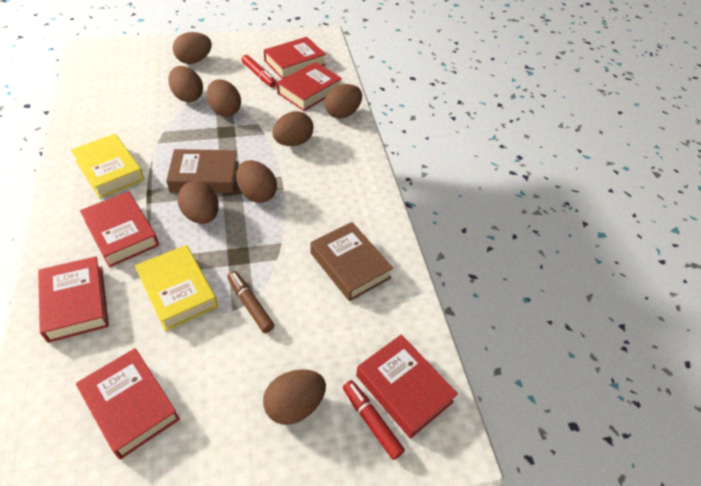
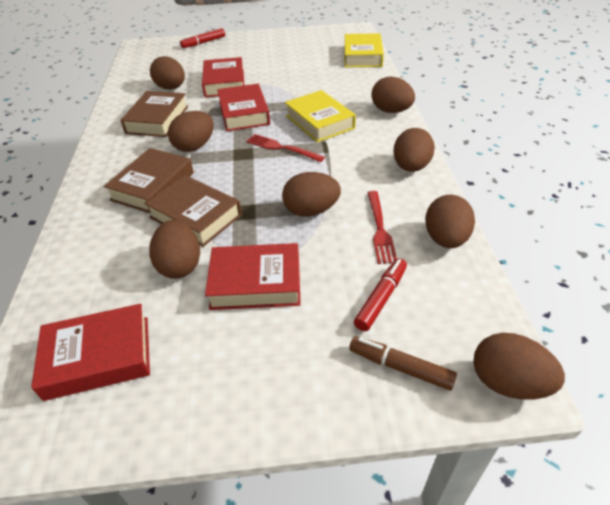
brown book: [166,149,238,193] [310,222,393,301] = 2 -> [104,148,194,213] [121,91,188,137] [144,175,242,247] = 3
red book: [38,256,109,343] [76,348,180,459] [80,191,159,267] [264,37,326,79] [277,62,342,111] [356,334,458,439] = 6 -> [31,304,150,401] [202,57,244,97] [205,243,301,310] [217,84,270,131] = 4
red fork: none = 0 -> [246,134,325,162] [367,191,397,264] = 2

